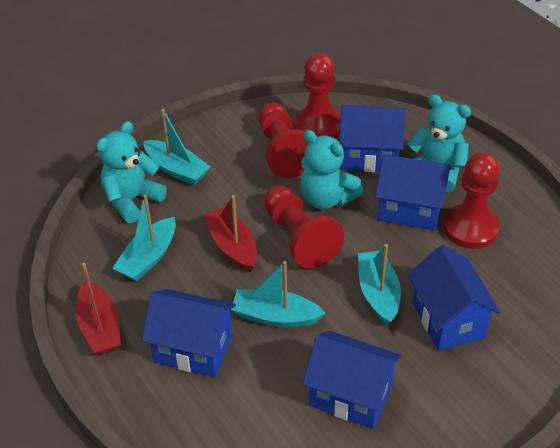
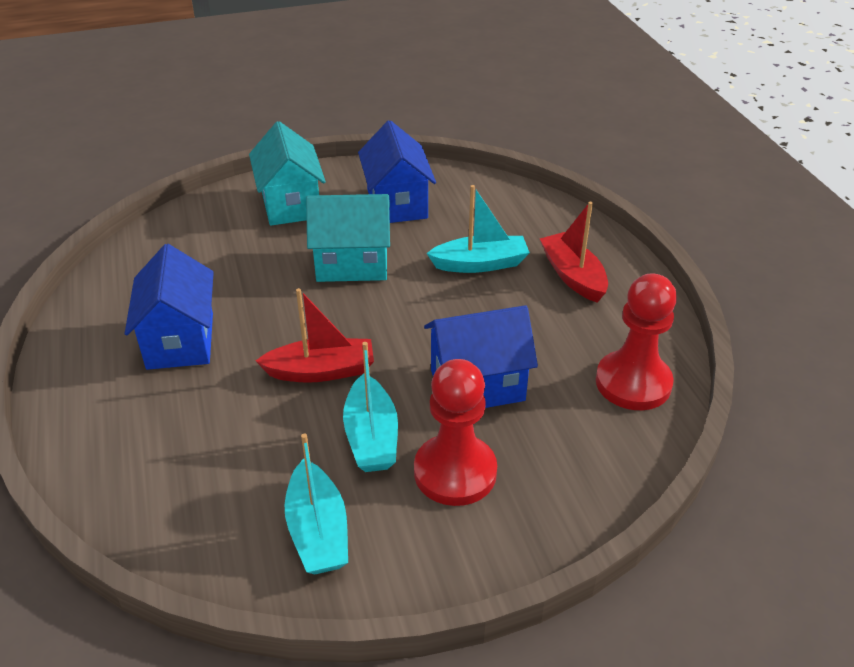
blue house: [142,289,236,377] [302,331,402,429] [339,105,406,172] [375,154,451,231] [408,245,500,351] = 5 -> [125,244,214,370] [358,120,436,223] [424,305,538,408] = 3
red pawn: [258,103,309,178] [264,186,344,269] [294,53,341,139] [443,152,500,249] = 4 -> [414,359,497,506] [596,274,677,410] = 2
turquoise boat: [112,194,176,282] [144,109,211,185] [231,261,325,328] [358,244,401,326] = 4 -> [285,433,348,574] [343,342,398,472] [427,185,530,273] = 3
turquoise house: none = 0 -> [249,121,326,226] [306,194,390,282] = 2
turquoise teddy bear: [97,121,167,223] [300,130,363,209] [407,94,471,193] = 3 -> none = 0

